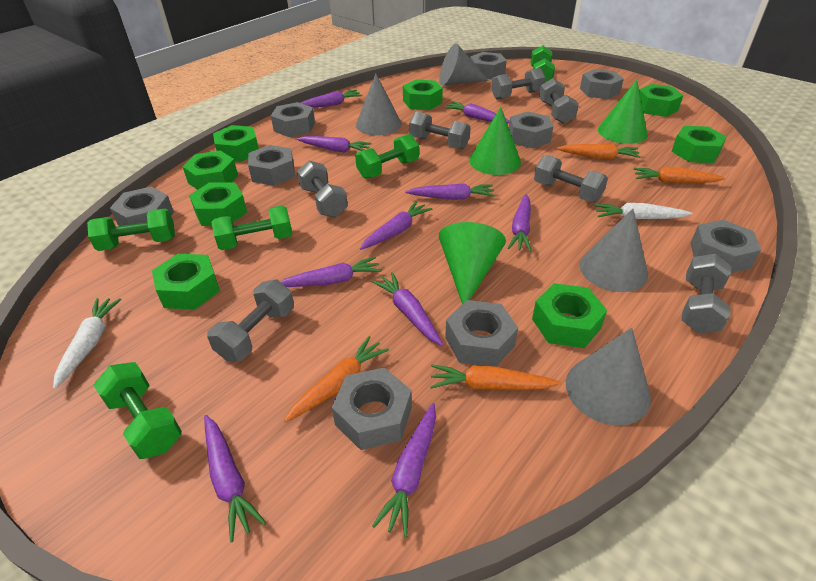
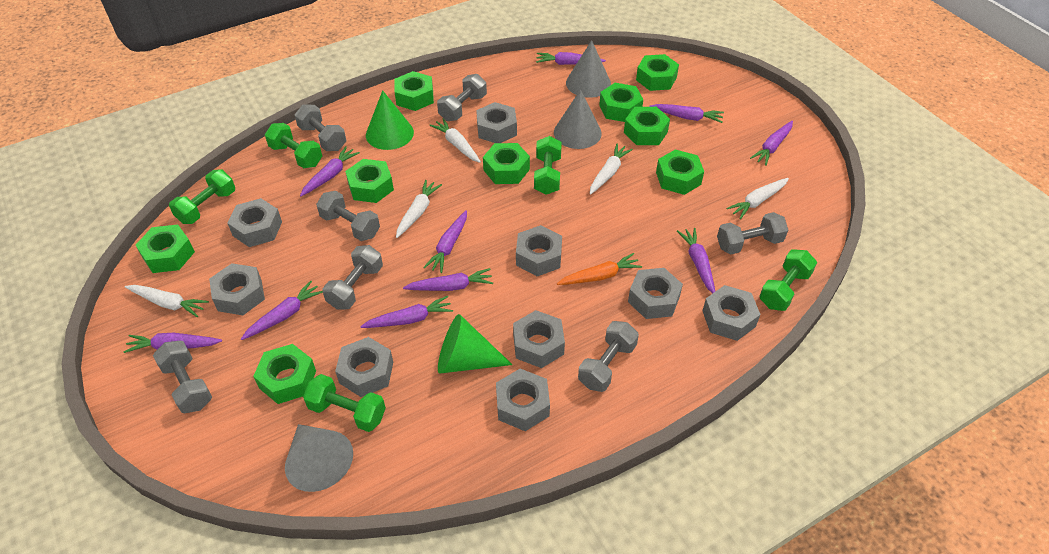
green cone: [439,222,506,304] [469,107,521,175] [598,80,647,144] = 3 -> [366,90,414,150] [438,314,513,374] = 2
green nut: [152,254,220,310] [182,151,238,190] [189,182,247,226] [213,125,259,162] [403,79,443,110] [532,283,607,348] [639,84,683,117] [672,126,727,163] = 8 -> [136,224,195,273] [253,344,316,404] [345,159,394,203] [395,71,434,111] [483,143,530,184] [599,83,643,122] [624,107,670,145] [636,54,679,91] [656,149,704,195] = 9
grey cone: [356,74,402,135] [439,43,489,86] [566,328,651,426] [580,209,648,292] = 4 -> [285,424,353,492] [554,89,602,149] [566,40,611,98] = 3
orange carrot: [284,336,389,422] [430,364,561,390] [557,144,641,159] [633,167,725,183] = 4 -> [557,253,642,285] = 1
white carrot: [53,298,121,389] [594,203,693,219] = 2 -> [125,285,209,317] [396,180,442,238] [429,118,481,163] [590,143,633,195] [726,178,789,219] = 5

